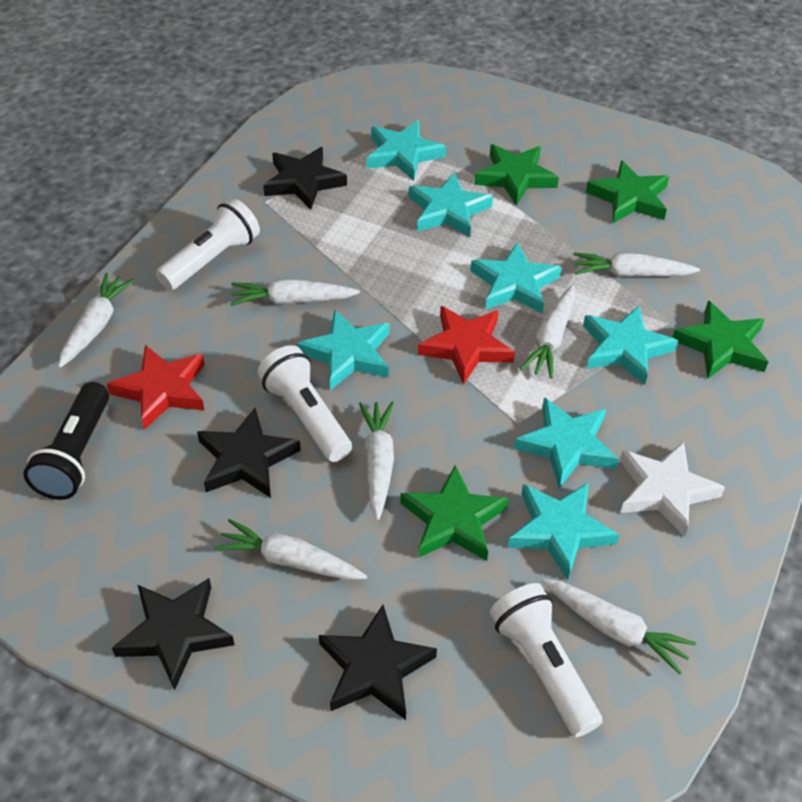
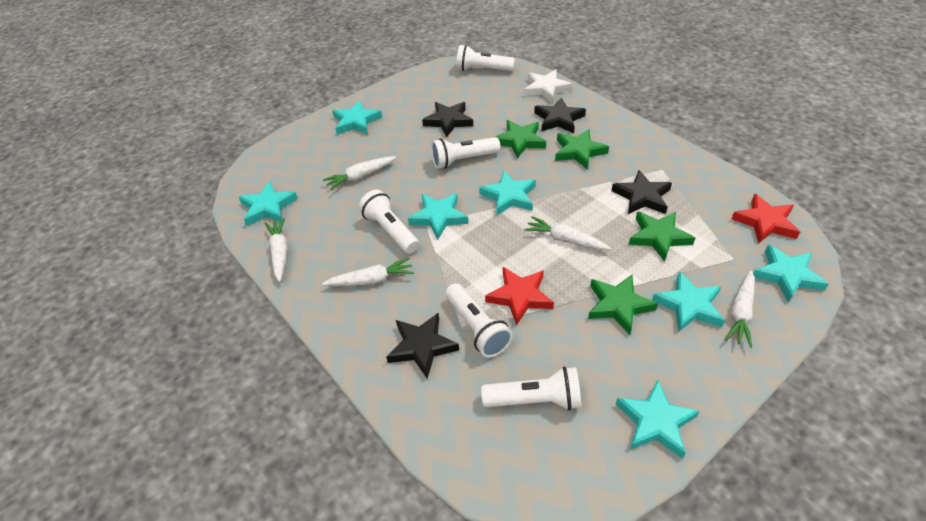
black flashlight: [23,382,109,500] = 1 -> none = 0
white carrot: [58,273,135,368] [214,519,367,580] [230,279,360,306] [359,402,394,520] [520,285,575,379] [541,578,696,675] [573,252,700,277] = 7 -> [265,218,287,282] [322,257,414,286] [323,156,396,191] [524,216,611,250] [725,270,755,348] = 5
white flashlight: [156,198,260,290] [258,345,352,462] [490,583,602,737] = 3 -> [358,190,419,254] [431,137,500,169] [445,283,513,358] [456,45,515,71] [481,367,581,411] = 5

